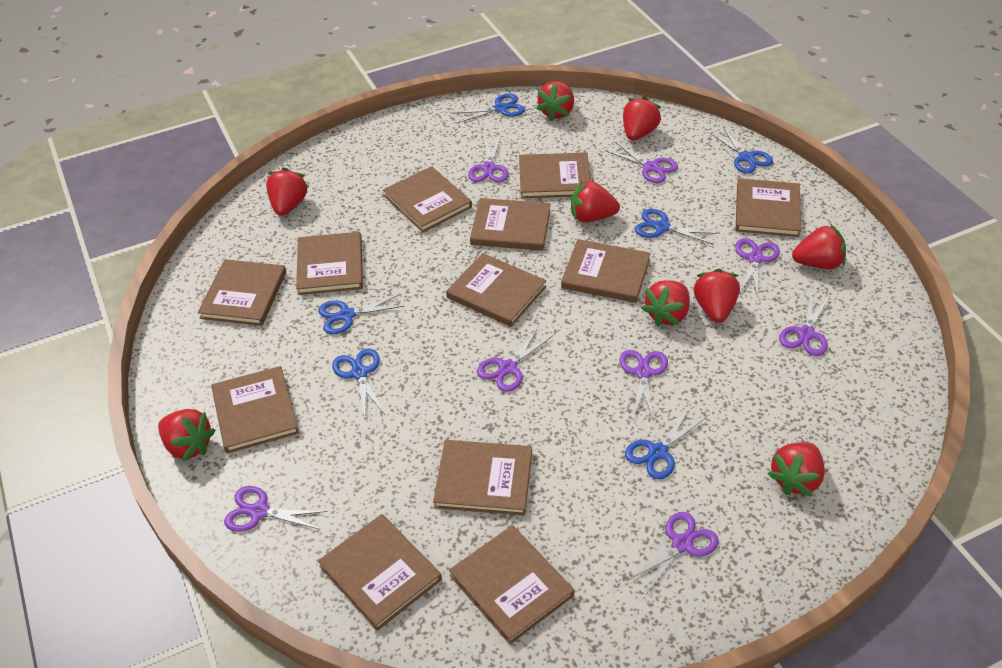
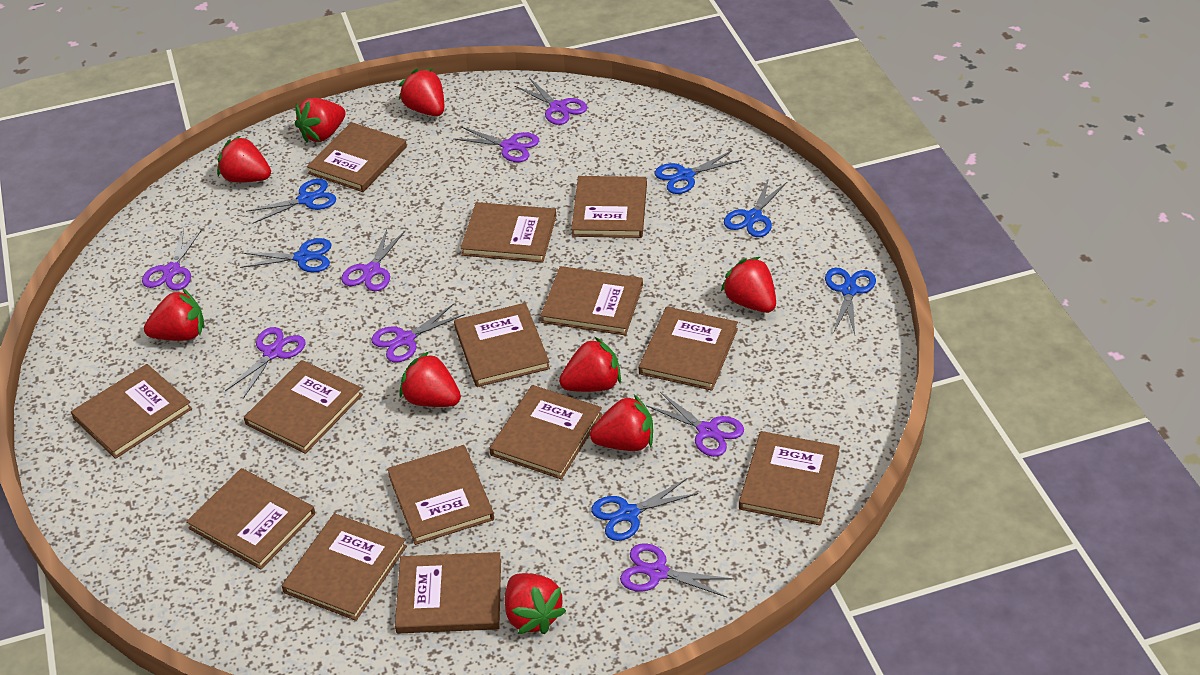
brown book: [198,259,286,326] [211,366,299,453] [296,232,363,295] [318,514,442,631] [383,166,472,232] [433,440,532,516] [446,253,546,327] [449,525,574,645] [470,198,551,251] [519,153,591,198] [561,239,651,303] [736,178,801,237] = 12 -> [71,364,192,459] [186,468,315,569] [244,360,363,454] [282,513,407,621] [307,122,407,192] [387,445,494,545] [395,552,501,634] [454,303,550,387] [460,202,556,263] [489,385,602,479] [540,266,643,335] [571,176,647,238] [639,307,738,391] [739,431,840,526] = 14

